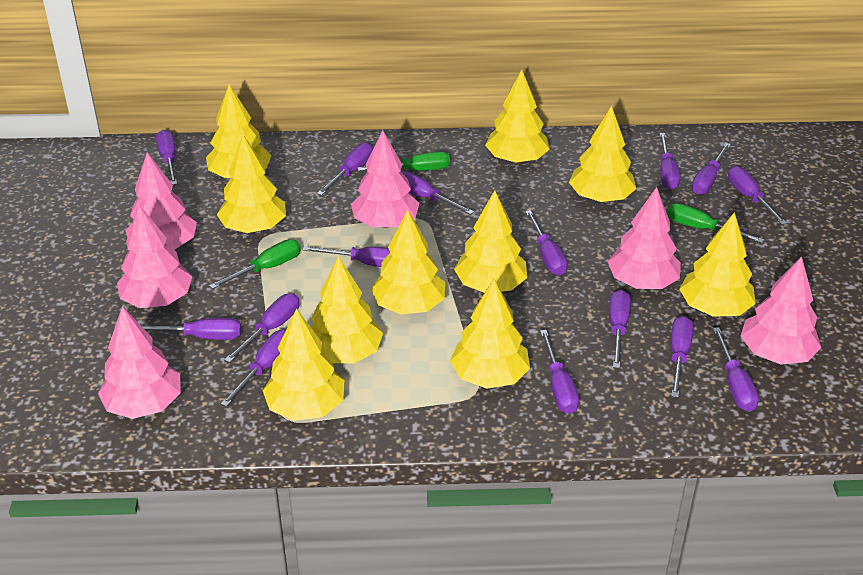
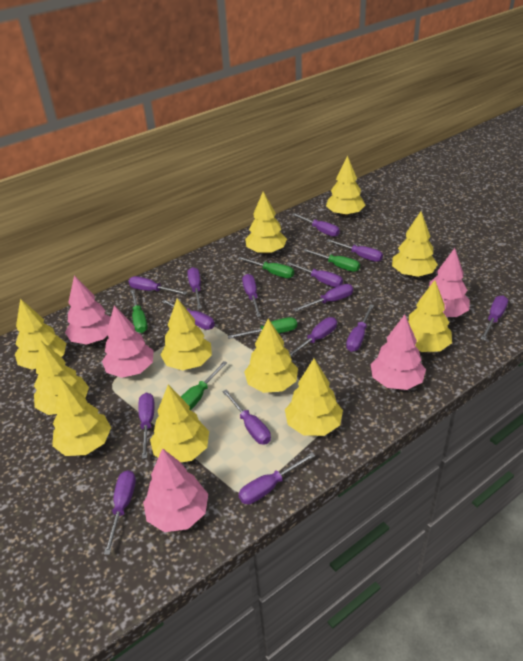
green screwdriver: [209,239,301,289] [357,151,450,171] [667,203,764,243] = 3 -> [130,290,148,333] [181,361,227,410] [228,317,297,339] [238,257,294,278] [303,249,360,272] = 5
pink tree: [98,306,181,419] [117,204,192,308] [126,152,197,249] [351,130,419,228] [608,187,681,289] [740,256,821,365] = 6 -> [65,275,111,345] [102,305,154,378] [143,448,208,532] [370,315,426,390] [422,248,470,317] = 5
yellow tree: [206,85,272,178] [217,135,286,233] [263,308,345,421] [311,256,383,363] [371,210,445,314] [450,279,530,389] [454,190,527,293] [485,70,550,164] [569,106,636,203] [679,212,756,317] = 10 -> [15,299,66,370] [34,341,89,415] [52,379,111,456] [150,385,209,462] [161,298,212,370] [244,319,298,393] [245,192,287,254] [285,359,343,436] [326,155,366,216] [392,212,438,277] [408,280,452,352] = 11

